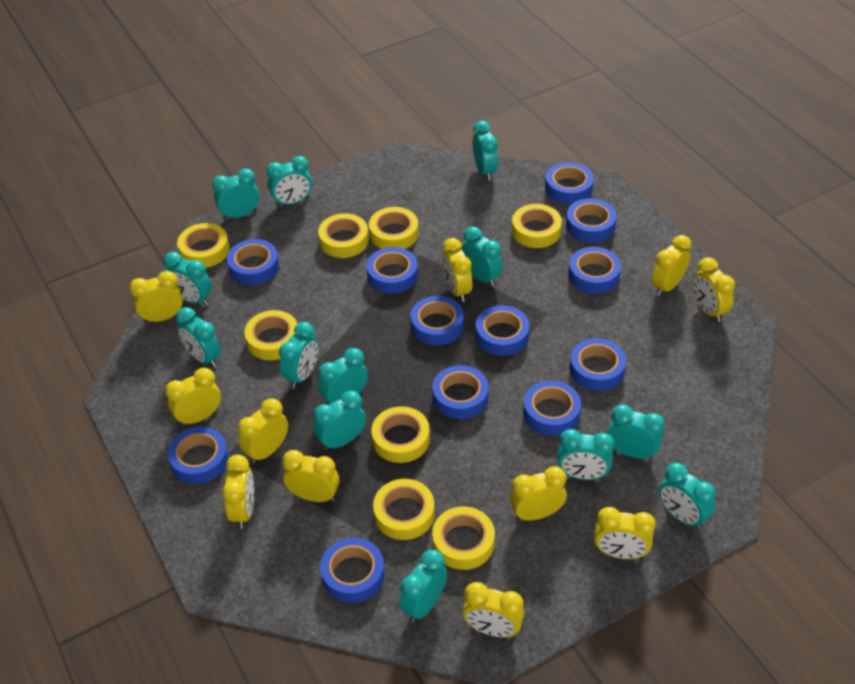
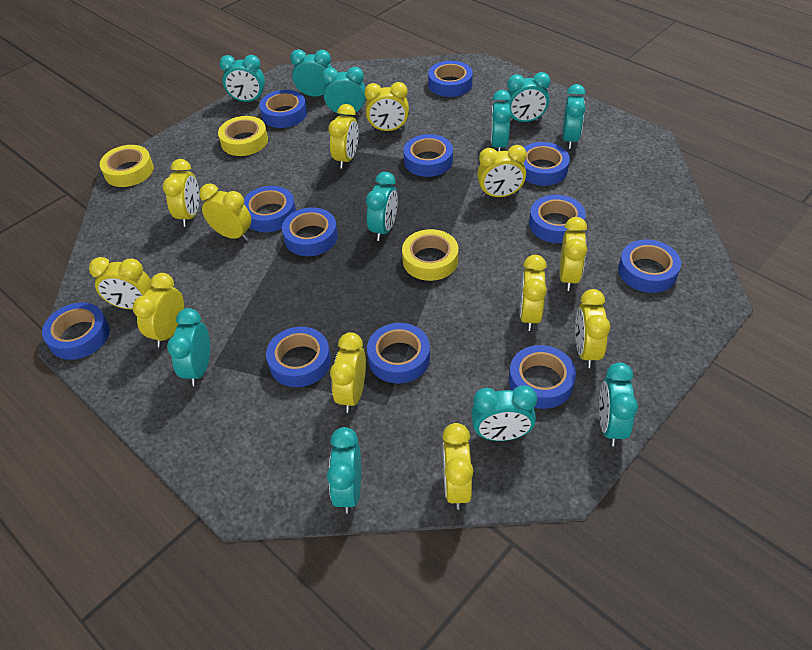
turquoise clock: [163,252,212,306] [176,307,221,368] [212,168,259,220] [266,156,312,207] [279,322,319,389] [314,391,366,451] [318,348,368,404] [399,550,447,622] [462,226,503,287] [473,121,498,181] [557,429,614,480] [607,404,665,459] [659,463,716,529] = 13 -> [167,308,210,386] [219,55,265,102] [290,49,332,97] [322,67,366,115] [327,427,361,514] [366,172,398,241] [471,385,537,441] [491,90,511,152] [505,72,550,123] [562,84,586,149] [599,362,638,446] = 11
yellow clock: [129,271,183,323] [165,368,221,426] [222,454,254,529] [238,398,288,464] [282,450,339,502] [442,238,472,302] [463,582,524,638] [510,466,567,521] [594,507,656,559] [651,235,692,296] [692,257,735,322] = 11 -> [89,257,152,309] [132,273,184,347] [162,159,199,227] [199,184,251,241] [328,104,359,169] [330,332,366,413] [364,82,409,131] [442,423,473,510] [477,145,527,197] [520,255,547,331] [560,217,587,291] [575,289,611,368] = 12
yellow tape: [177,223,229,268] [245,310,297,360] [318,213,369,258] [369,207,419,249] [372,406,430,463] [373,479,435,540] [432,507,495,570] [512,204,562,248] = 8 -> [100,145,154,187] [218,116,268,156] [402,229,458,281] = 3

